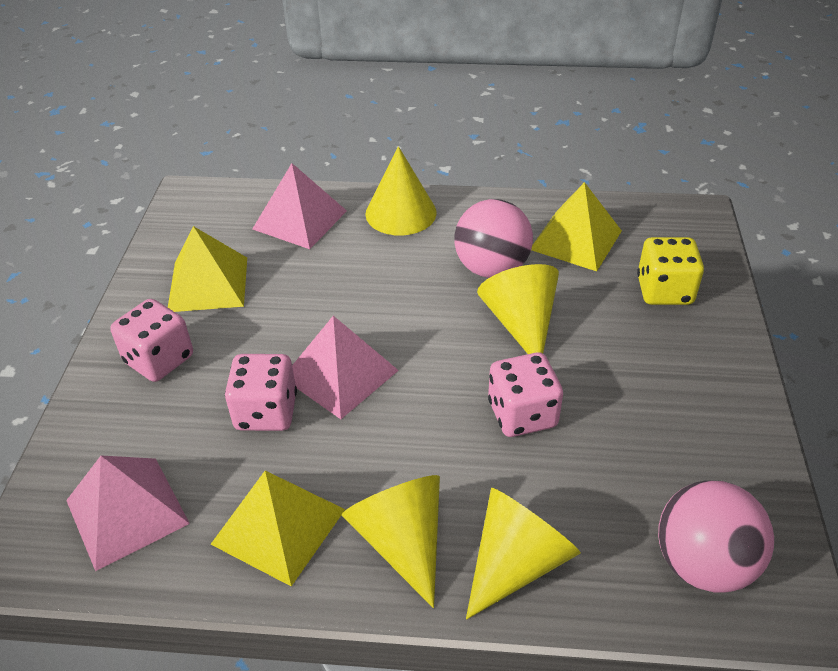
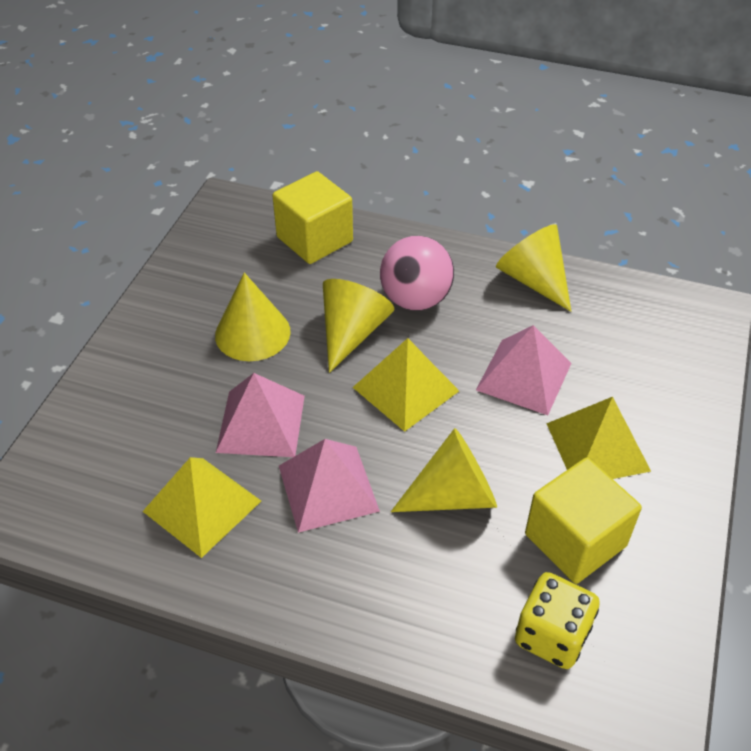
pink ball: [454,199,533,278] [658,480,774,593] = 2 -> [380,236,454,310] = 1
pink dice: [110,299,193,382] [225,354,297,431] [488,352,563,437] = 3 -> none = 0
yellow cube: none = 0 -> [272,171,353,264] [525,458,642,584] = 2

